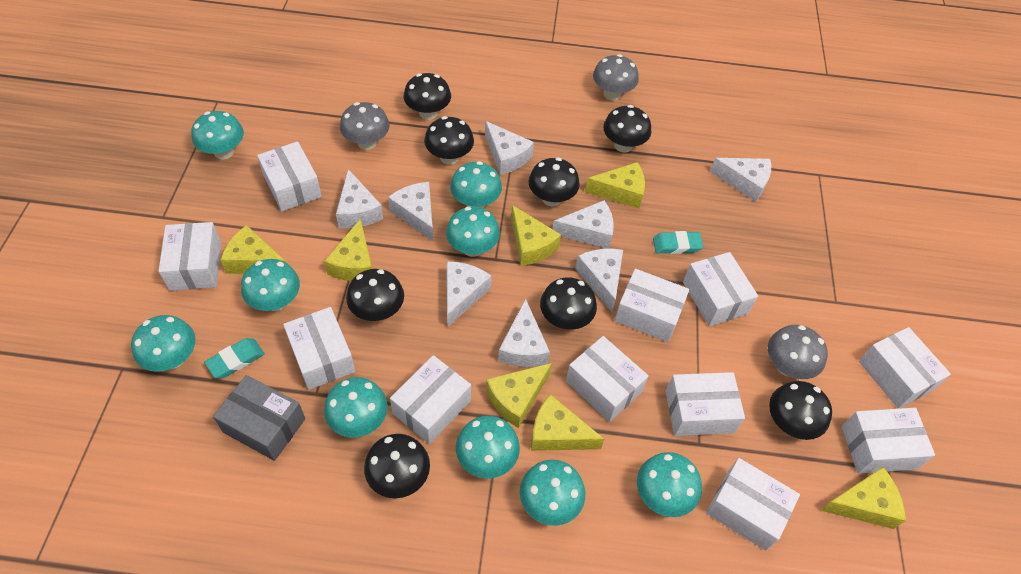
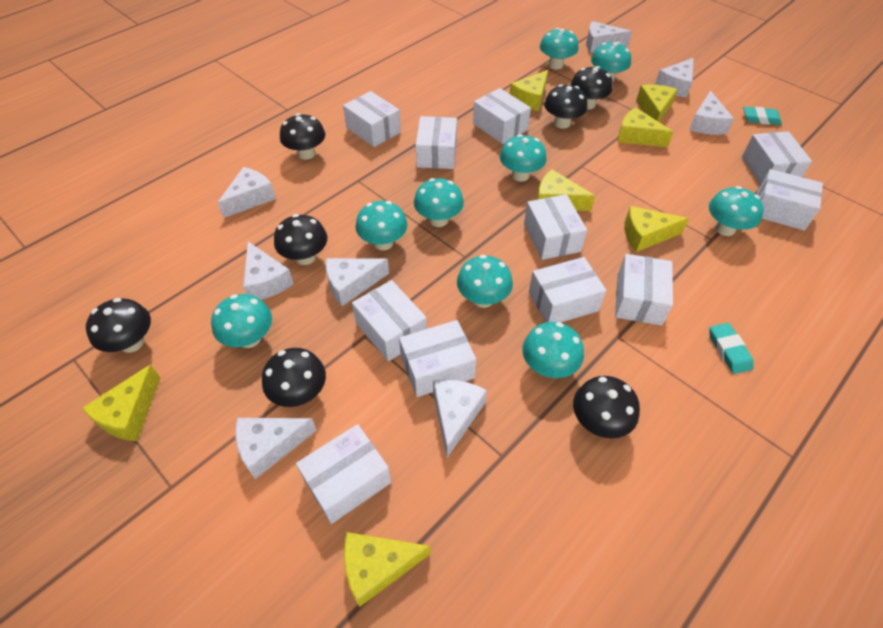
black mushroom: [346,269,404,321] [364,434,430,498] [404,73,451,120] [424,116,474,165] [529,157,580,206] [540,277,597,330] [603,105,651,152] [769,381,832,440] = 8 -> [86,298,151,353] [262,348,326,407] [274,214,327,265] [280,113,325,160] [544,84,587,129] [571,66,613,110] [573,376,640,439] = 7
grey box: [213,375,305,461] = 1 -> none = 0
grey mushroom: [340,102,390,150] [593,54,639,100] [768,325,828,379] = 3 -> none = 0

